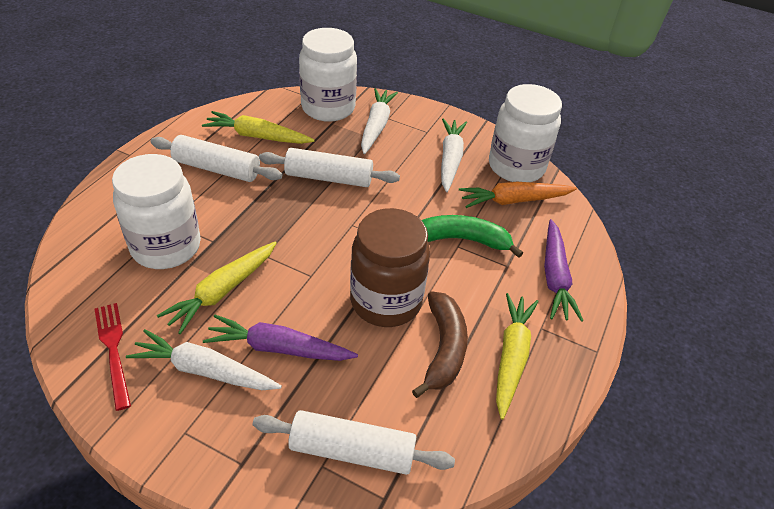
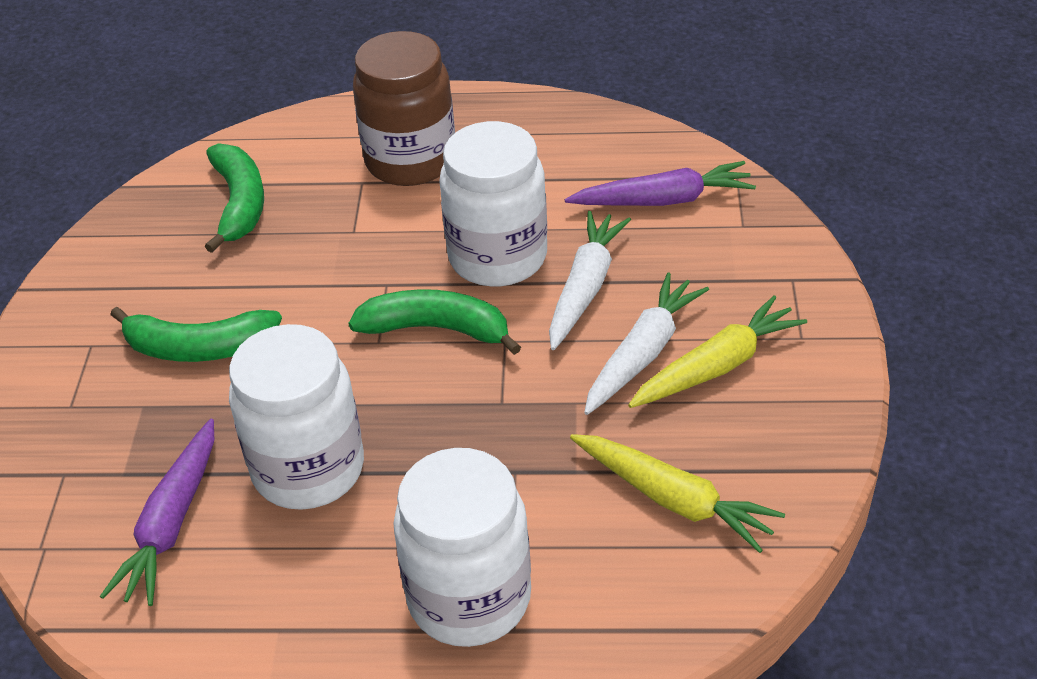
brown banana: [412,291,468,398] = 1 -> none = 0
green banana: [421,215,523,258] = 1 -> [110,307,282,362] [205,143,264,253] [349,289,521,355] = 3
orange carrot: [459,182,577,208] = 1 -> none = 0
red fork: [95,303,131,411] = 1 -> none = 0
white carrot: [126,329,282,390] [361,88,398,154] [441,119,467,192] = 3 -> [549,211,631,350] [584,273,709,415] = 2
white rolling pin: [150,135,282,182] [253,410,455,475] [259,148,400,187] = 3 -> none = 0
yellow carrot: [157,242,277,334] [202,111,314,144] [496,293,539,420] = 3 -> [570,434,785,553] [628,295,807,408] = 2

